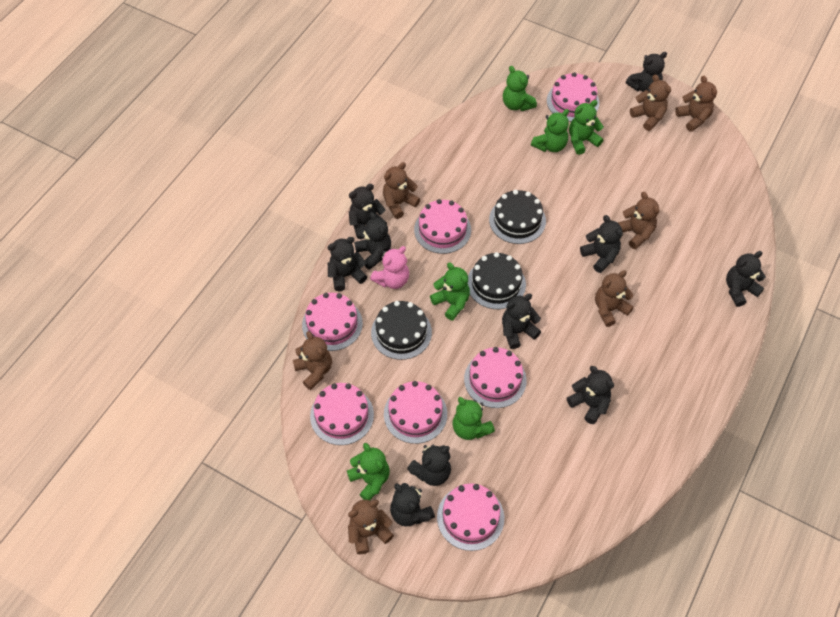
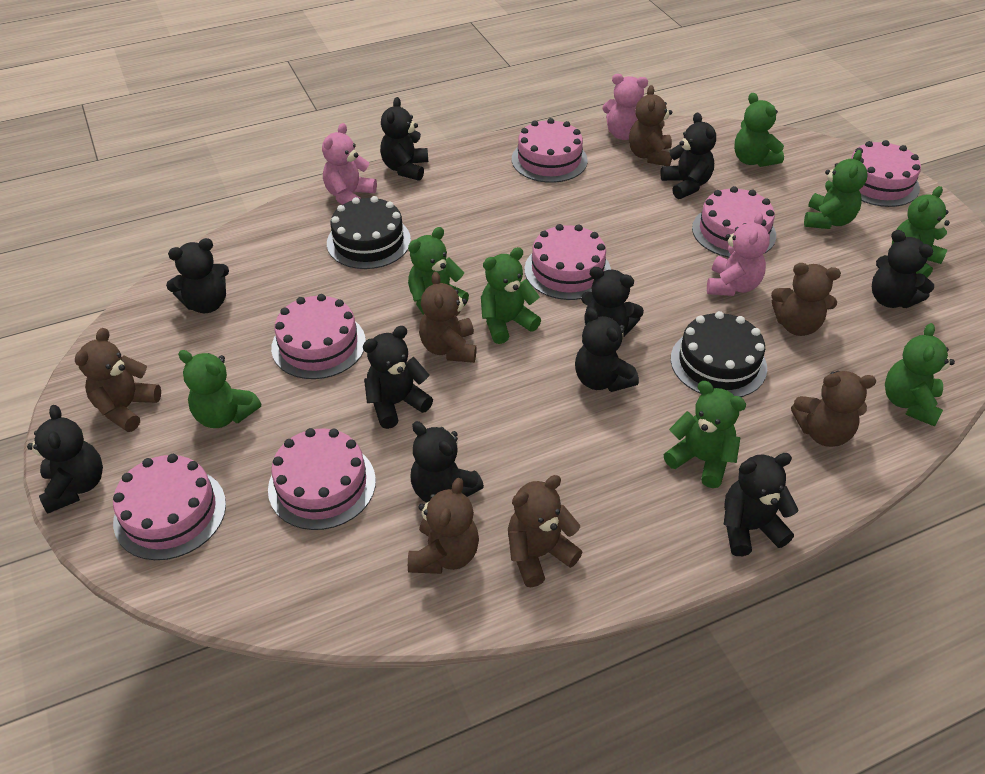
black cake: [371,301,432,360] [467,252,526,309] [489,190,546,244] = 3 -> [327,196,411,269] [671,311,767,397] = 2
green teddy bear: [347,443,390,500] [430,262,470,321] [452,397,495,440] [503,66,537,111] [531,109,569,152] [569,100,604,155] = 6 -> [178,350,261,428] [408,227,469,315] [481,247,541,344] [664,381,746,488] [734,93,784,167] [804,150,868,229] [885,323,955,427] [892,186,950,277] = 8
pink teddy bear: [370,246,409,289] = 1 -> [322,123,377,205] [602,74,648,140] [707,213,770,296] = 3

